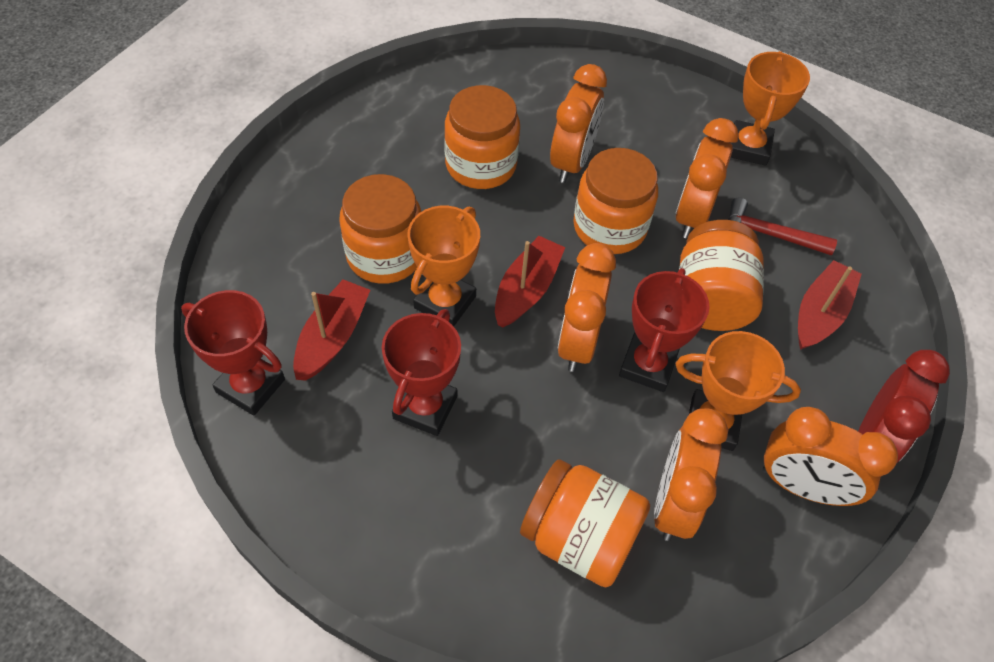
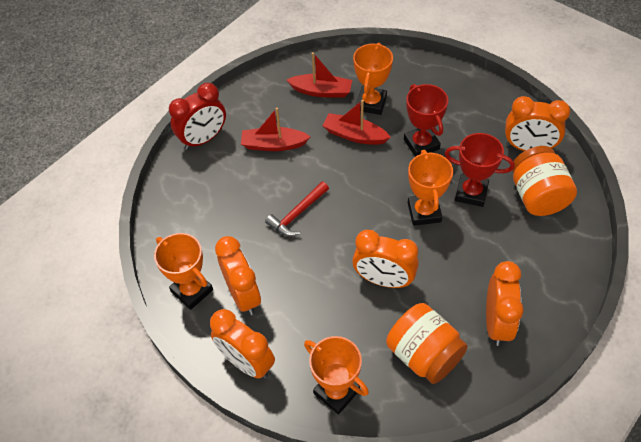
orange jar: [339,174,421,284] [444,85,520,189] [520,459,650,587] [573,148,658,254] [679,220,764,331] = 5 -> [386,303,468,384] [512,146,577,216] = 2
orange trophy: [407,206,480,327] [676,331,801,451] [729,51,810,166] = 3 -> [154,233,213,310] [304,336,369,415] [353,43,393,115] [408,150,453,226] = 4
red trophy: [181,290,285,416] [382,309,461,436] [619,268,710,392] = 3 -> [404,84,448,157] [445,133,515,207] = 2

